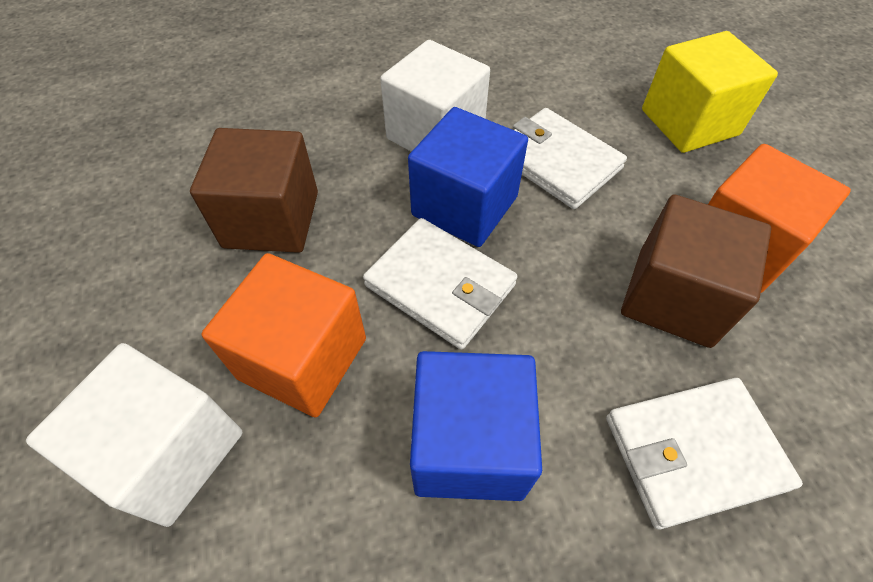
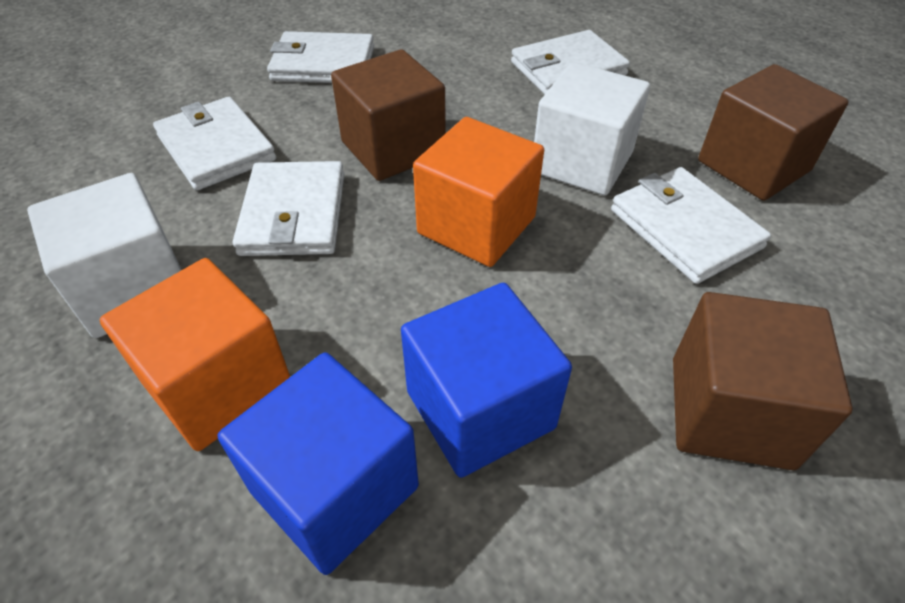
brown cube: [190,128,318,253] [621,194,772,348] = 2 -> [331,49,446,181] [673,292,853,470] [698,64,849,201] = 3
white wallet: [363,218,517,350] [513,108,627,209] [606,378,803,530] = 3 -> [153,97,276,190] [233,161,344,256] [267,31,374,83] [511,30,630,95] [611,167,771,284] = 5
yellow cube: [642,31,778,153] = 1 -> none = 0

